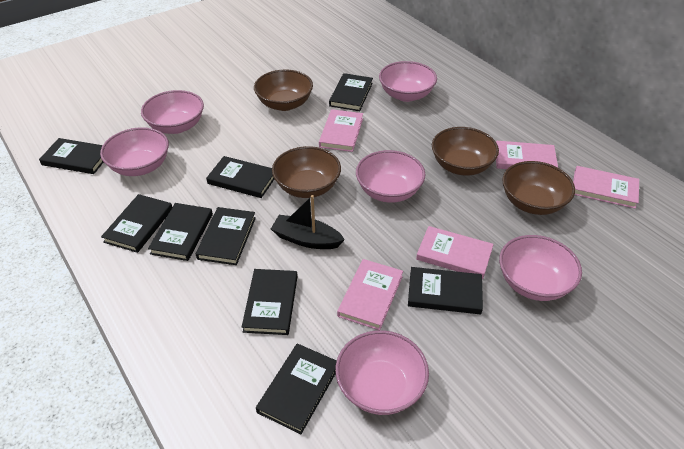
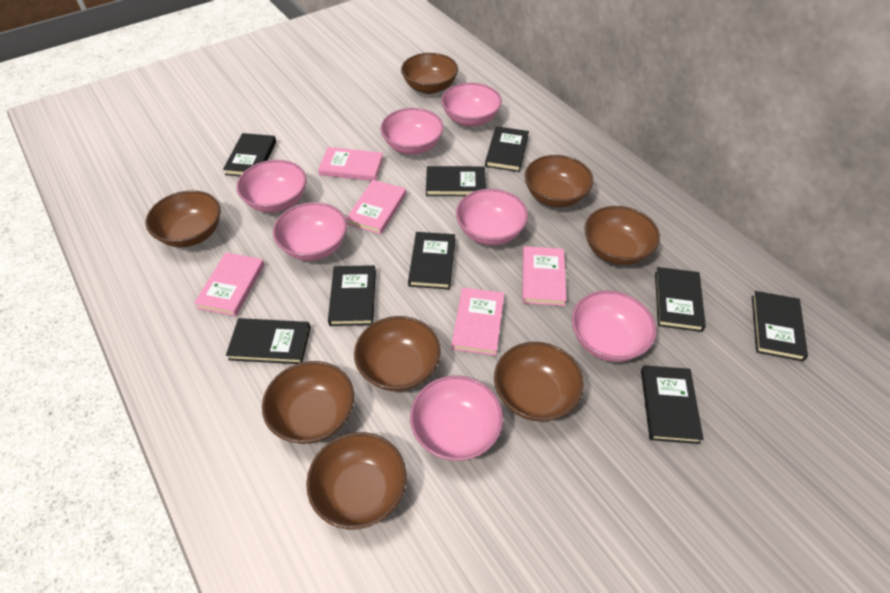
black boat: [271,195,345,249] = 1 -> none = 0
brown bowl: [254,69,313,111] [272,146,341,198] [432,127,499,175] [502,161,575,215] = 4 -> [145,190,221,247] [262,361,354,444] [306,432,407,529] [354,316,441,391] [401,53,458,94] [494,342,584,422] [524,155,593,207] [584,206,660,265] = 8
pink bowl: [100,127,169,176] [141,90,204,134] [336,330,429,415] [356,150,425,203] [379,61,437,102] [499,235,582,301] = 6 -> [236,160,307,213] [273,202,347,261] [380,108,444,154] [410,375,503,461] [441,82,502,127] [456,189,528,245] [572,291,656,362] = 7

